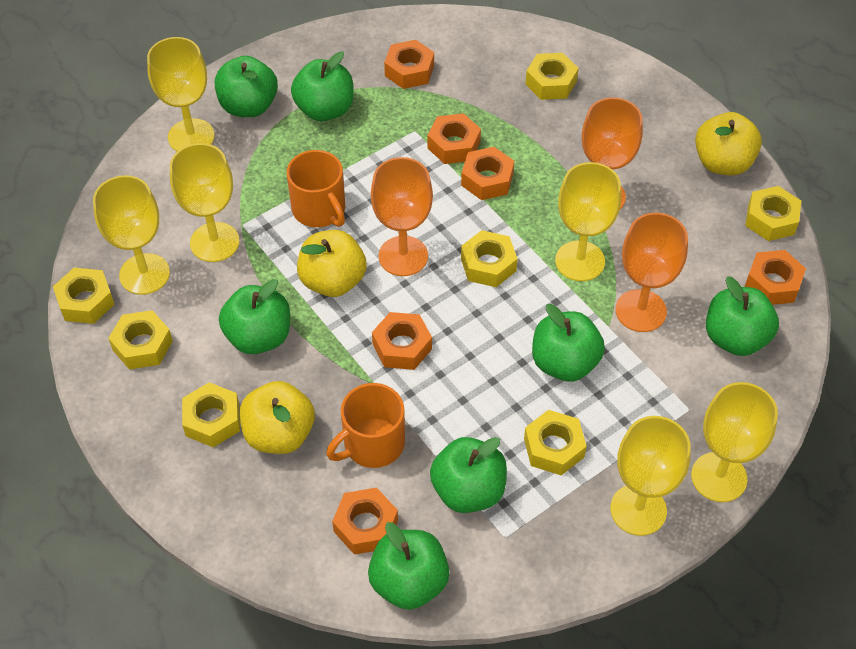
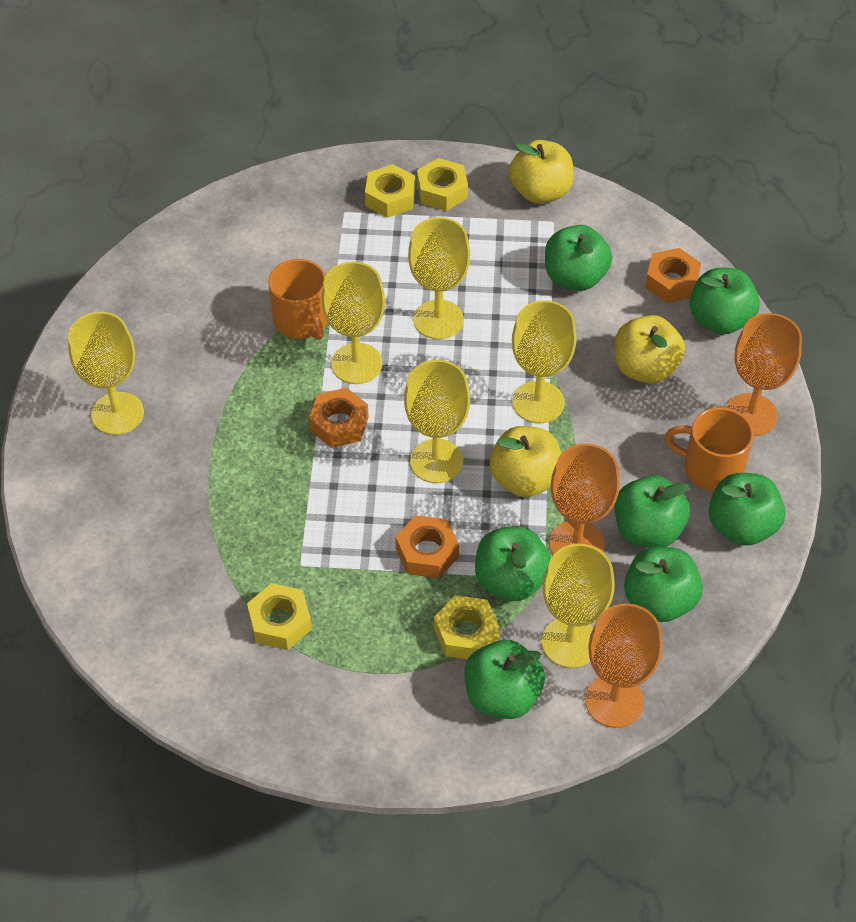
orange nut: [332,487,398,555] [372,312,432,370] [384,40,434,89] [427,113,481,164] [461,147,514,200] [745,250,806,305] = 6 -> [309,388,369,448] [396,516,459,578] [645,248,701,303] = 3
yellow nut: [53,267,115,324] [108,310,173,369] [182,382,240,447] [461,230,517,287] [524,410,587,475] [525,53,579,100] [745,186,801,241] = 7 -> [247,583,312,650] [365,164,415,218] [417,158,468,211] [434,595,500,660] = 4

